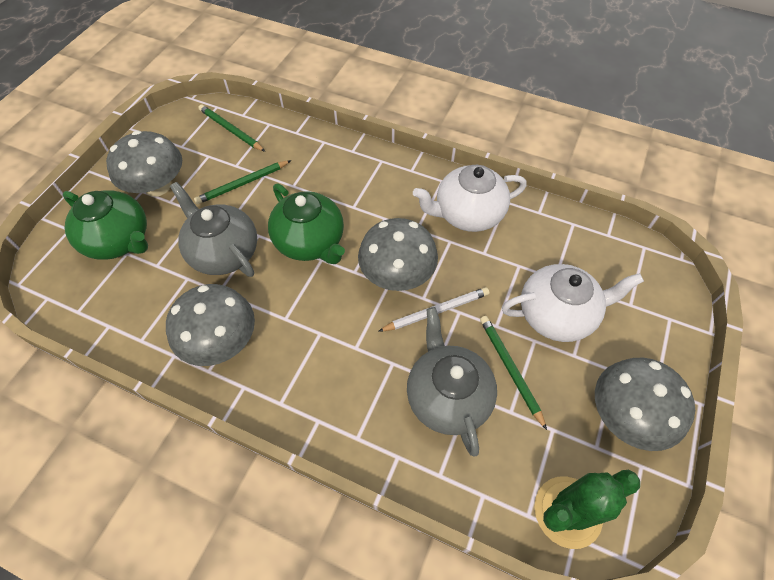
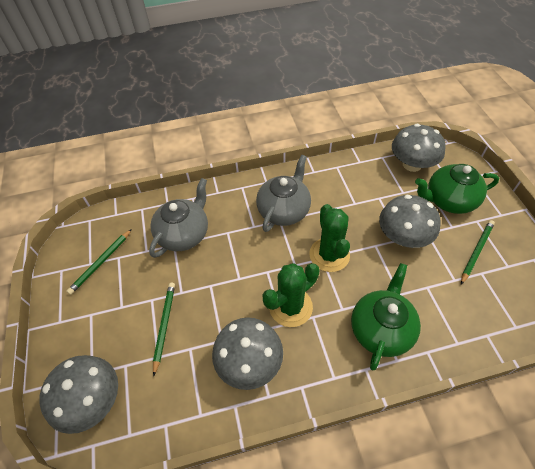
green cactus: [535,470,640,549] = 1 -> [262,263,319,327] [309,204,350,272] = 2
white pencil: [378,287,489,332] = 1 -> none = 0
white teapot: [413,165,527,232] [502,264,644,342] = 2 -> none = 0

